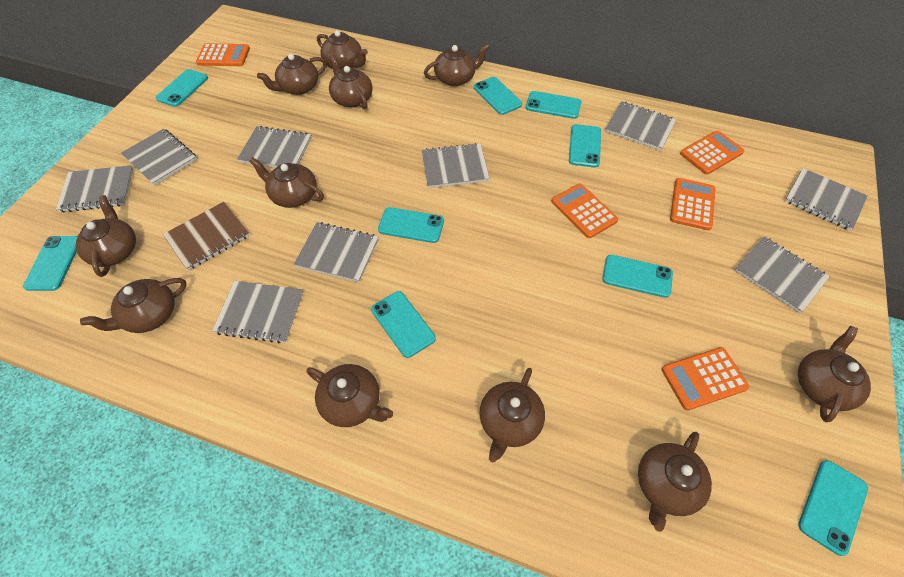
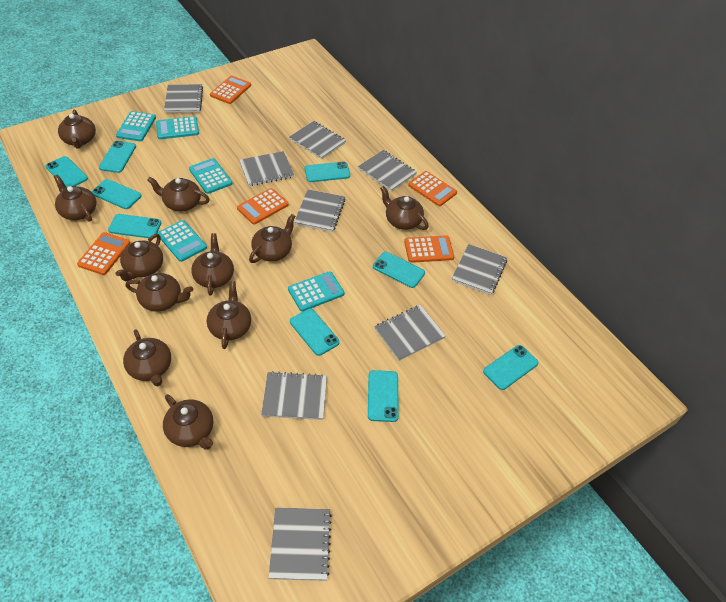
brown notebook: [163,202,250,271] = 1 -> none = 0
turquoise calculator: none = 0 -> [116,111,156,141] [156,116,199,139] [157,220,207,262] [189,158,232,194] [288,271,345,312] = 5

